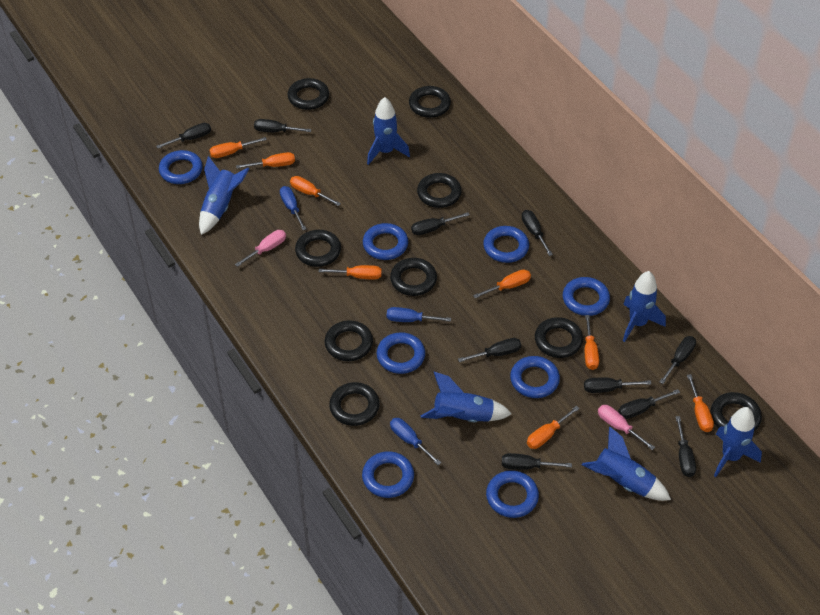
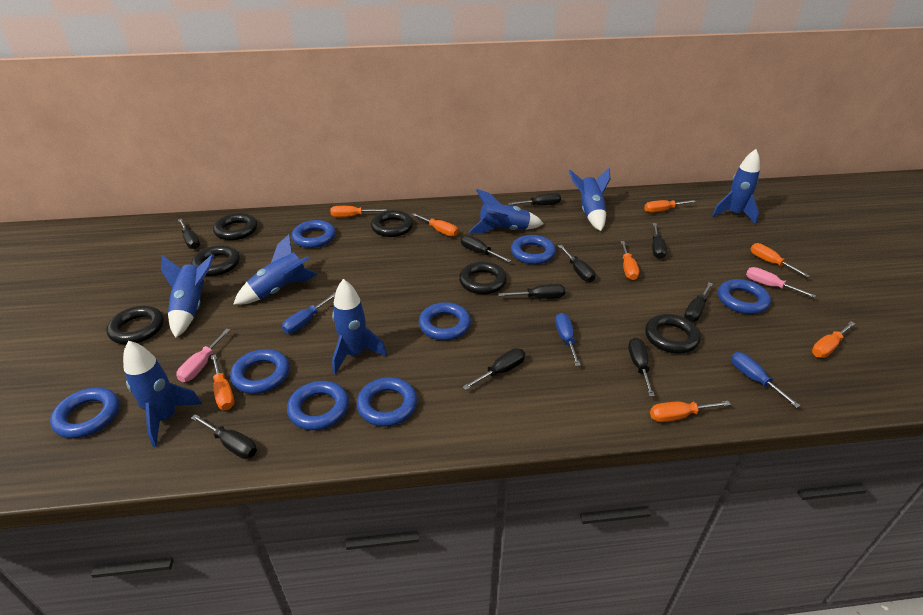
black ring: [288,78,329,110] [295,230,341,267] [325,320,373,361] [329,382,380,426] [390,258,437,296] [409,86,451,118] [417,173,462,208] [535,317,583,358] [711,392,762,431] = 9 -> [106,306,164,344] [191,245,240,276] [213,213,257,240] [371,210,413,237] [459,262,507,295] [645,314,701,354] = 6
blue rocket: [199,156,249,235] [367,97,410,165] [421,372,512,422] [582,426,671,501] [623,271,666,342] [714,407,762,477] = 6 -> [123,341,202,447] [161,254,214,338] [233,235,318,305] [332,279,387,374] [469,189,543,233] [569,168,610,231] [712,149,760,224] = 7

